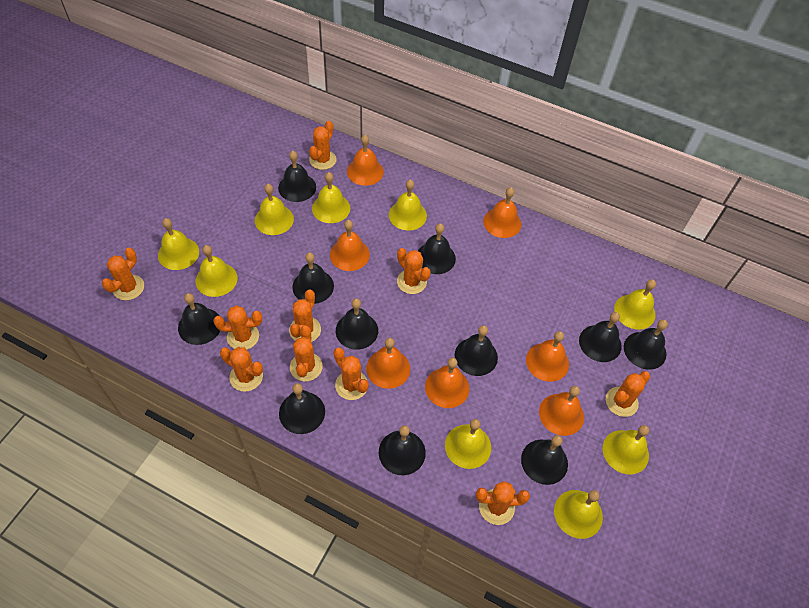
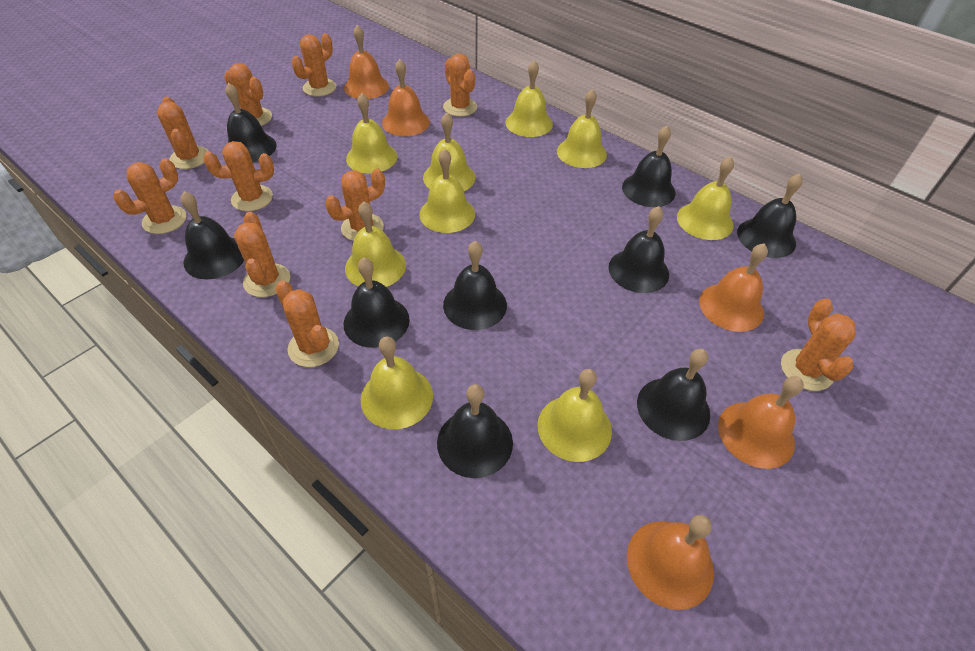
black bell: [178,293,220,345] [278,151,316,202] [279,383,325,434] [292,252,334,304] [336,298,378,350] [379,425,426,475] [418,223,456,274] [455,325,498,376] [521,435,568,485] [579,312,622,362] [624,319,668,370] = 11 -> [180,191,244,279] [225,83,277,162] [344,258,410,348] [437,384,513,478] [443,241,507,330] [609,206,669,293] [622,126,676,207] [637,349,710,441] [737,173,803,258] = 9
orange bell: [330,220,370,271] [347,135,384,186] [366,338,410,389] [425,358,469,408] [483,187,522,238] [526,331,569,382] [539,386,584,436] = 7 -> [344,25,389,99] [382,59,430,136] [627,515,714,610] [699,243,768,332] [718,376,804,469] = 5

